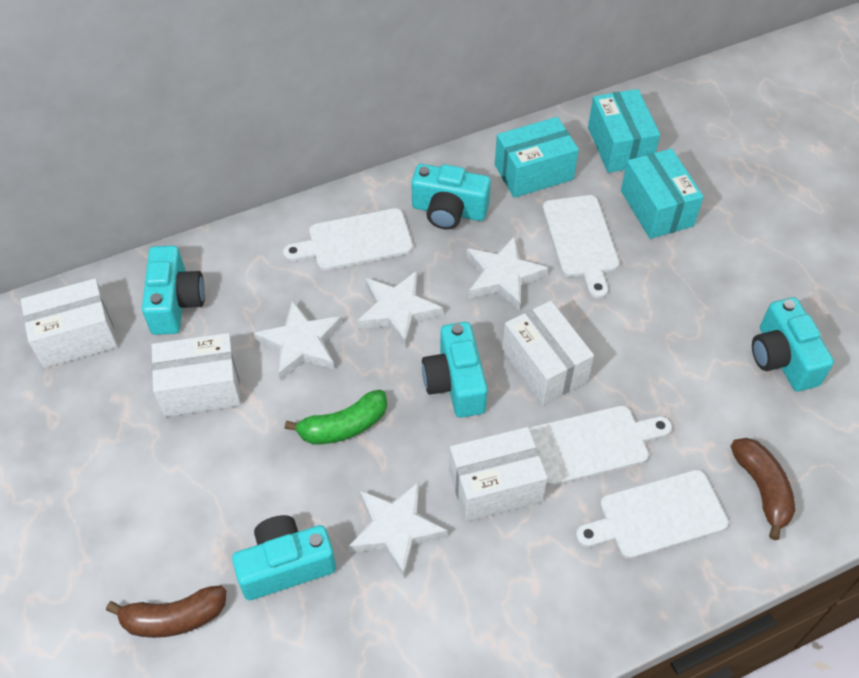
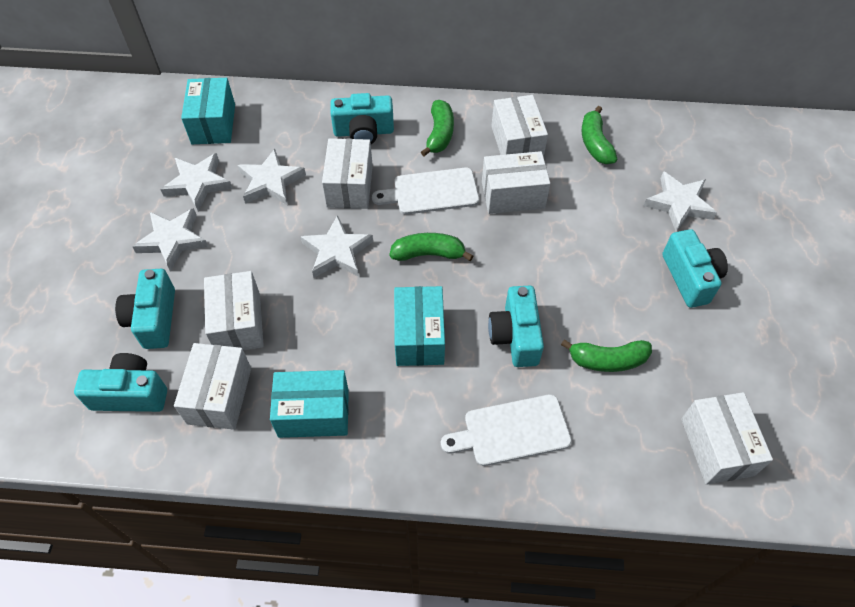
brown banana: [106,585,226,638] [731,438,795,540] = 2 -> none = 0
green banana: [285,390,387,445] = 1 -> [389,233,473,261] [421,100,454,157] [561,339,652,372] [582,106,617,164] = 4
white box: [21,278,118,368] [151,333,241,417] [449,427,548,522] [502,301,594,405] = 4 -> [174,343,251,430] [204,271,264,351] [322,138,373,209] [482,151,551,214] [491,95,548,157] [681,392,773,485] = 6
white cutting board: [283,208,413,270] [529,405,672,486] [542,195,619,298] [576,470,728,559] = 4 -> [372,167,479,215] [441,394,572,466] = 2
white star: [254,300,342,380] [348,481,447,577] [357,271,443,348] [466,236,548,311] = 4 -> [132,208,208,271] [160,153,233,211] [237,149,306,205] [301,215,373,278] [644,171,717,232] = 5

